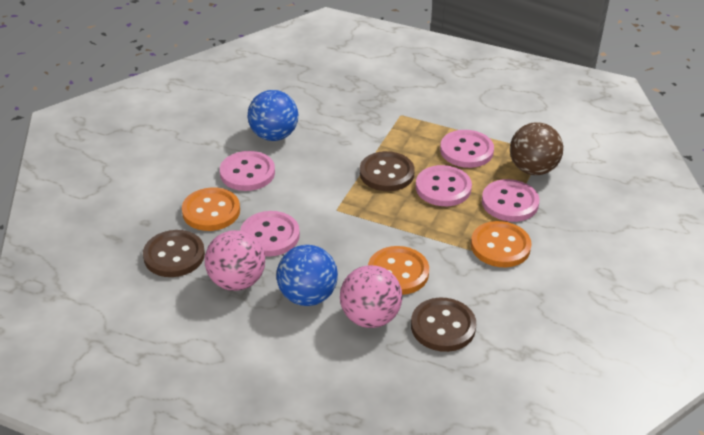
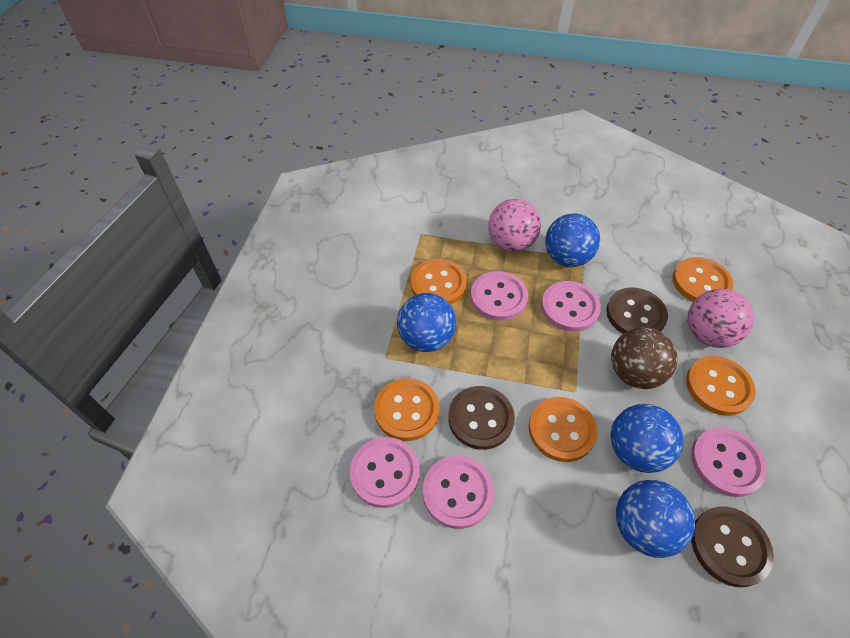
blue ball: [248,90,298,141] [277,245,338,306] = 2 -> [397,293,456,352] [545,213,600,267] [611,404,683,473] [616,480,695,558] = 4
orange button: [182,188,240,231] [368,246,429,295] [471,221,532,267] = 3 -> [374,378,440,441] [411,259,467,305] [529,397,597,462] [672,257,733,302] [686,356,756,416] = 5

